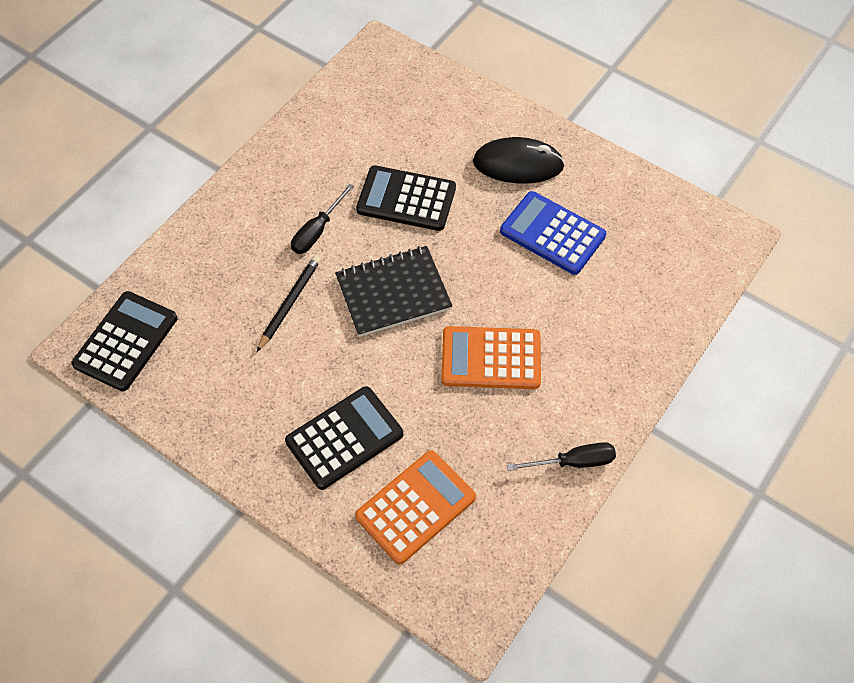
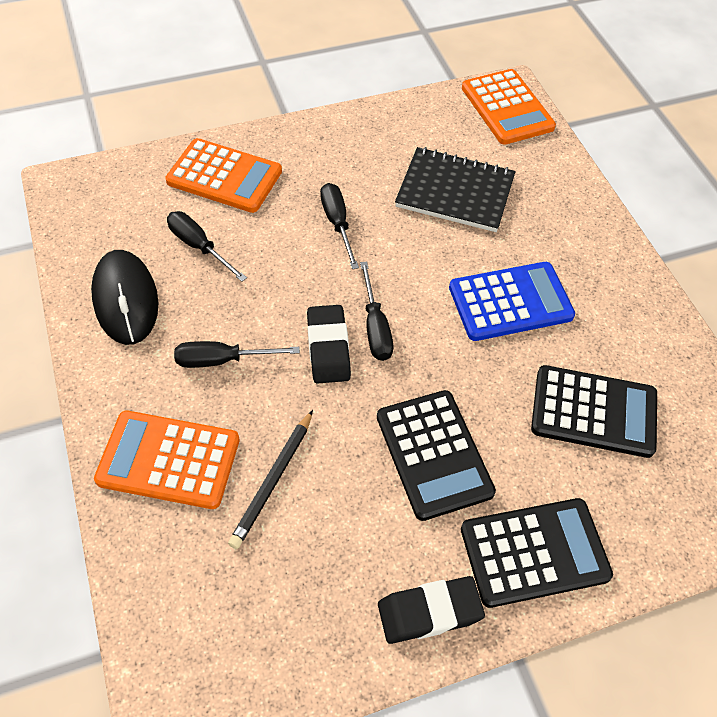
black eraser: none = 0 -> [307,305,351,384] [378,576,485,644] = 2
black screwdriver: [291,184,354,254] [507,442,616,471] = 2 -> [167,211,247,282] [174,341,300,368] [320,183,359,269] [360,262,393,361] = 4
orange calculator: [355,450,476,564] [441,326,541,389] = 2 -> [94,411,240,509] [165,138,282,213] [462,69,556,145] = 3

